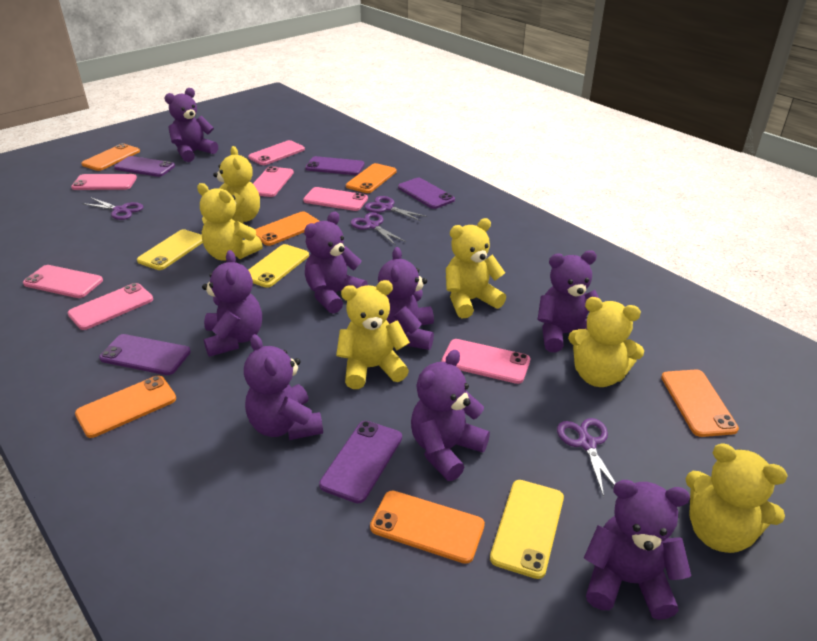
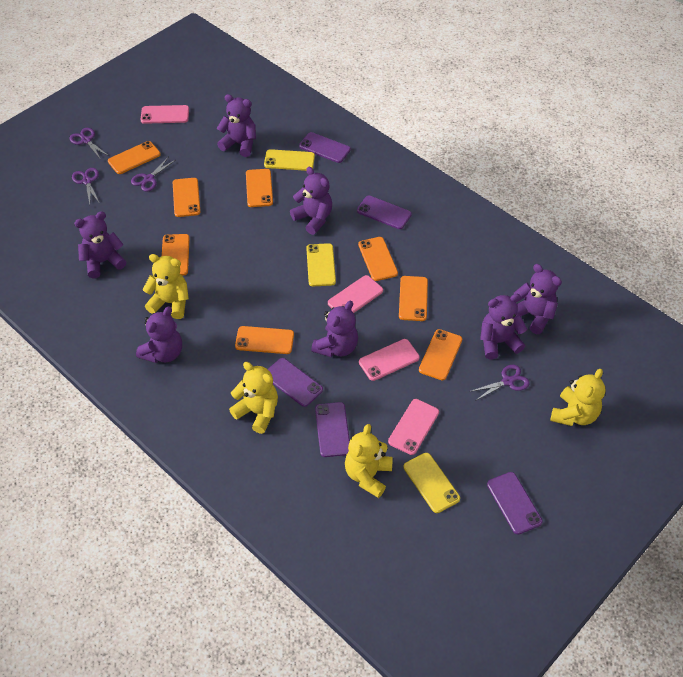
orange phone: [75,376,176,438] [81,143,140,171] [255,211,319,246] [346,163,397,193] [370,491,485,564] [661,369,739,437] = 6 -> [108,141,161,174] [162,234,190,276] [173,178,200,217] [235,326,294,354] [246,169,273,207] [358,237,398,281] [399,276,428,321] [419,329,462,380] = 8
pink phone: [23,265,103,298] [67,283,153,330] [71,174,137,190] [248,140,305,165] [253,166,294,197] [303,187,368,211] [441,339,530,384] = 7 -> [140,105,189,124] [328,275,383,313] [359,339,420,381] [388,399,439,455] = 4
purple teddy bear: [164,88,218,162] [202,250,262,357] [244,334,323,440] [304,212,368,314] [378,247,434,350] [411,350,490,481] [537,250,600,353] [584,480,691,620] = 8 -> [74,211,126,279] [136,306,182,363] [217,94,256,157] [290,167,332,235] [311,301,358,357] [480,294,527,359] [514,264,562,334] = 7
yellow teddy bear: [197,183,263,261] [213,146,260,224] [336,280,410,389] [446,218,506,319] [568,297,644,387] [686,443,788,553] = 6 -> [143,254,189,319] [229,362,278,434] [345,424,393,498] [551,369,605,426] = 4

